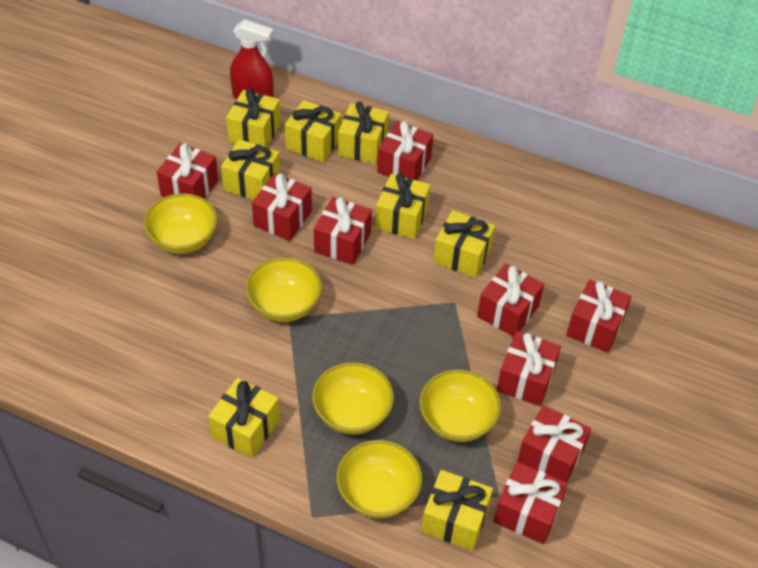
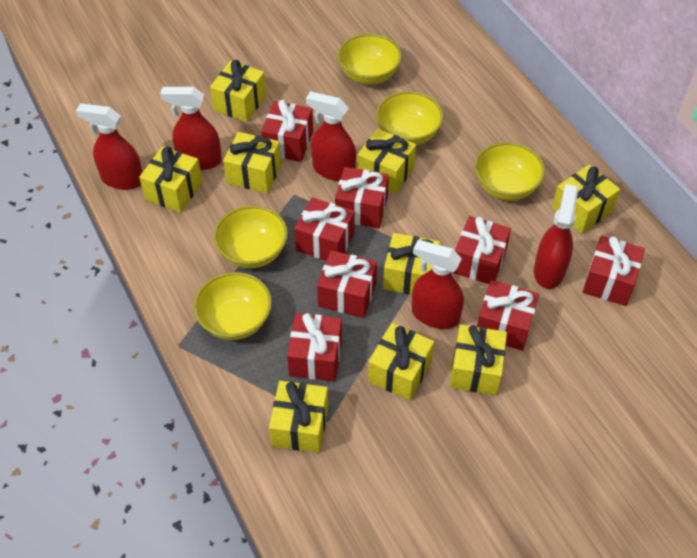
red gift: [157,143,218,199] [252,173,312,241] [314,197,372,265] [377,121,433,180] [477,264,544,337] [493,462,568,544] [497,331,561,406] [517,405,591,482] [566,280,632,353] = 9 -> [261,100,313,162] [287,313,342,381] [294,197,355,261] [317,250,377,318] [335,167,389,228] [452,216,511,284] [477,280,539,351] [583,235,645,306] = 8
red spray bottle: [230,19,274,100] = 1 -> [76,103,142,190] [160,87,222,170] [306,91,356,181] [412,240,464,329] [534,184,578,289] = 5
yellow gift: [208,378,280,458] [221,139,280,200] [226,88,281,148] [285,100,341,162] [338,102,389,164] [375,173,431,239] [421,470,493,551] [433,210,495,278] = 8 -> [139,146,202,213] [210,60,266,122] [223,132,281,193] [269,381,328,453] [357,128,416,194] [368,323,434,400] [383,233,440,295] [450,324,507,395] [552,165,620,234] = 9

